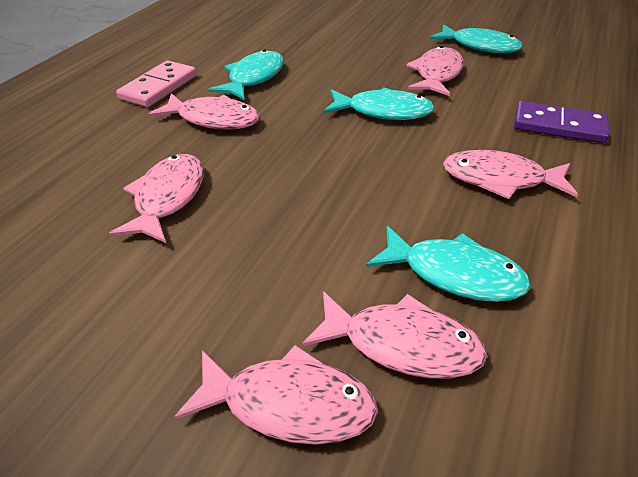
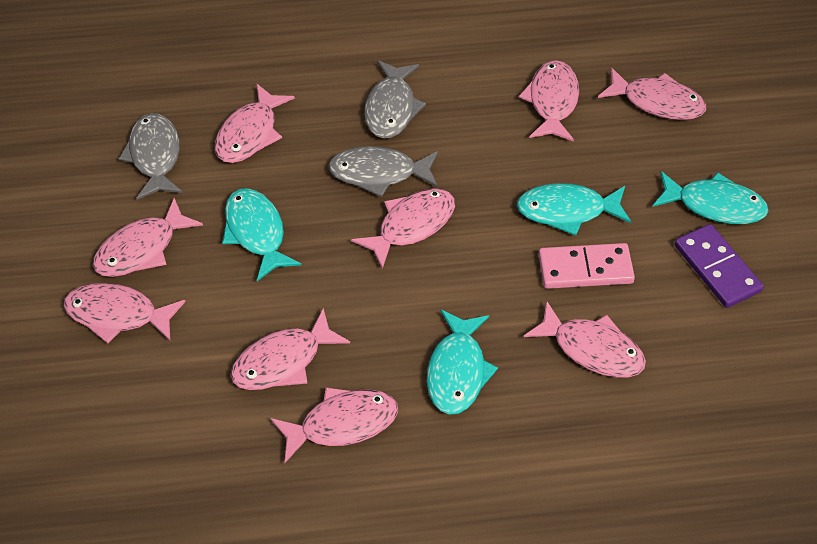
grey fish: none = 0 -> [118,113,183,200] [328,146,438,197] [364,60,426,139] = 3
pink fish: [109,154,204,243] [148,93,260,130] [174,345,378,445] [302,291,487,379] [407,46,464,96] [443,150,578,199] = 6 -> [64,283,186,344] [93,198,203,277] [215,83,295,163] [230,308,350,390] [270,387,398,463] [351,188,455,269] [519,60,579,142] [524,301,646,378] [598,67,706,120] = 9

